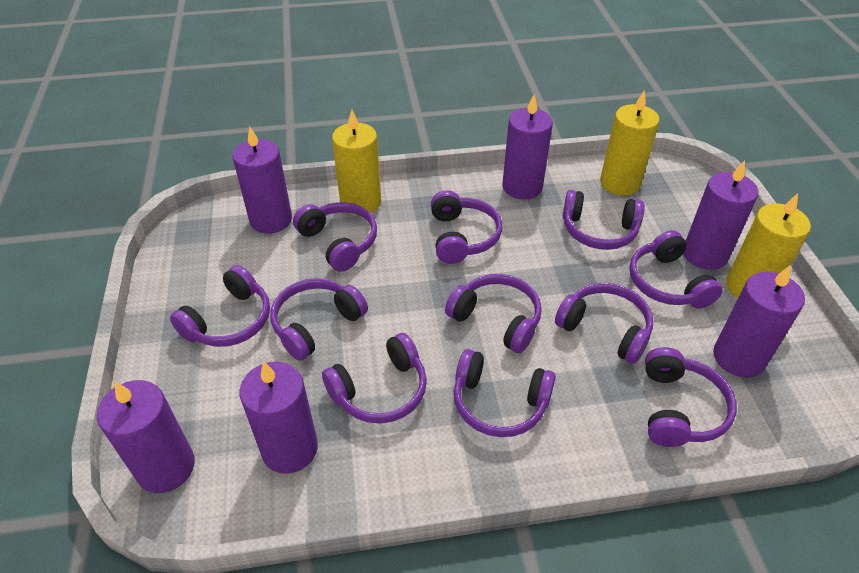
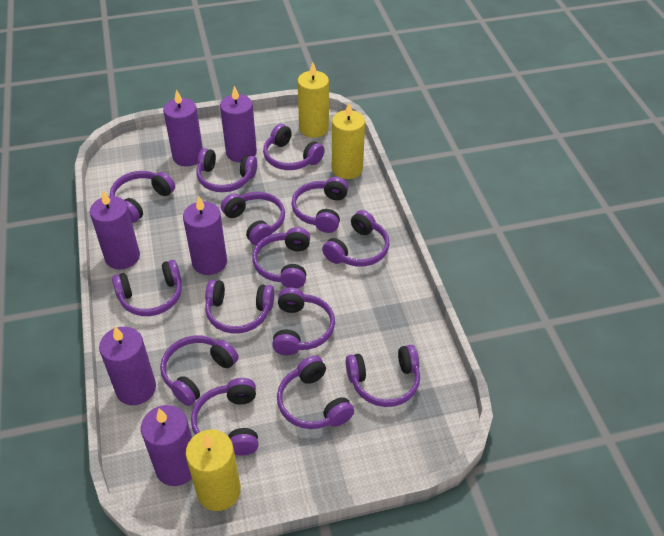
purple headphones: [170,265,270,347] [271,278,368,361] [293,202,377,272] [322,333,427,424] [431,190,502,264] [445,274,542,353] [454,349,556,437] [555,283,653,364] [563,190,645,250] [629,230,723,309] [645,347,737,447] = 11 -> [110,171,175,223] [112,260,182,316] [160,336,238,406] [191,378,258,455] [196,148,257,192] [205,280,274,334] [221,192,285,246] [252,227,310,289] [263,124,325,170] [272,288,335,355] [277,355,354,429] [291,177,348,233] [322,210,390,267] [346,345,420,407] = 14

